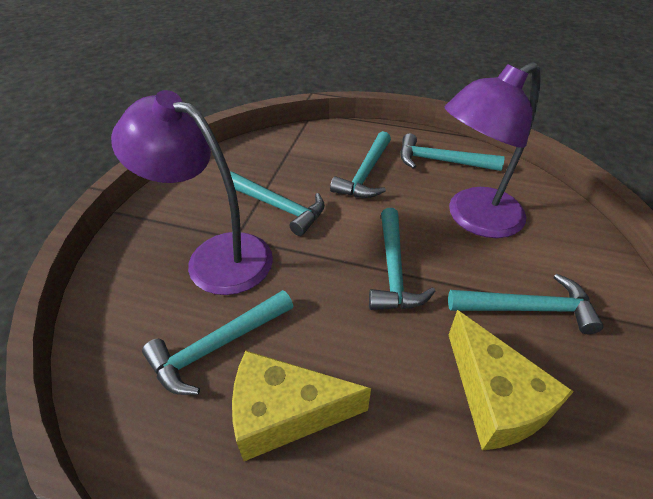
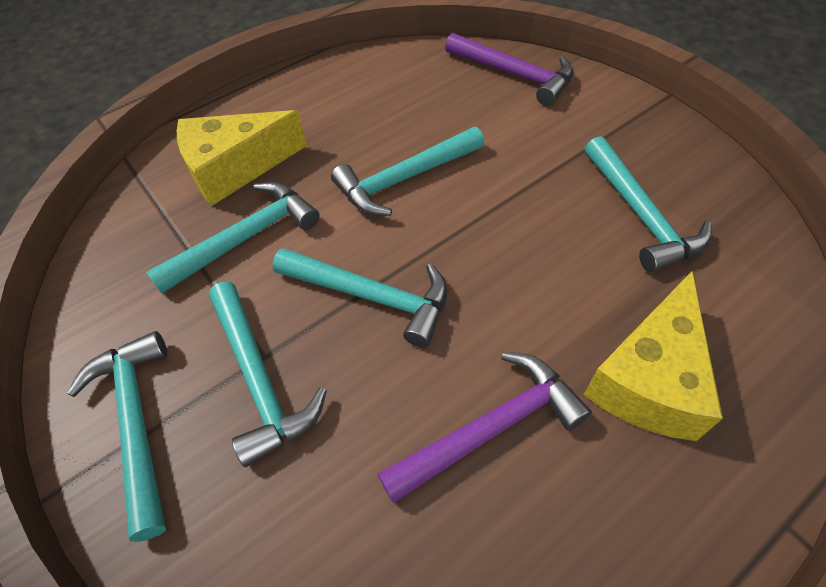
purple hammer: none = 0 -> [377,352,592,503] [445,33,574,106] = 2
purple lamp: [111,90,273,295] [445,62,541,238] = 2 -> none = 0

